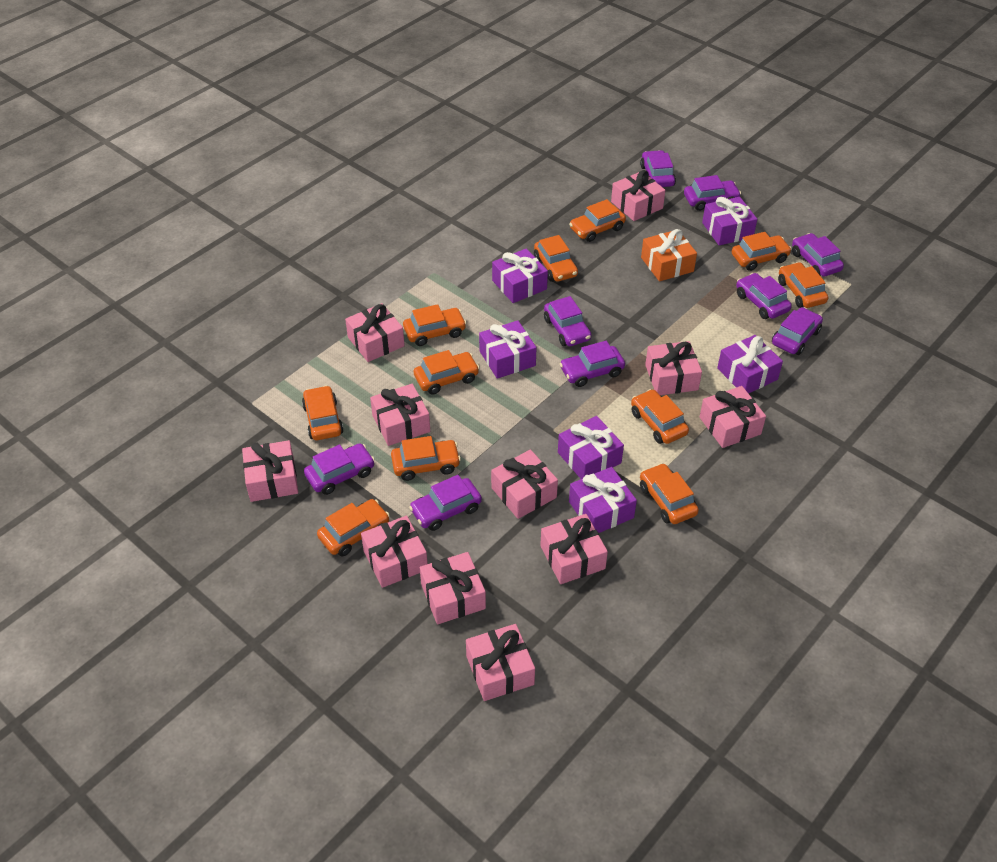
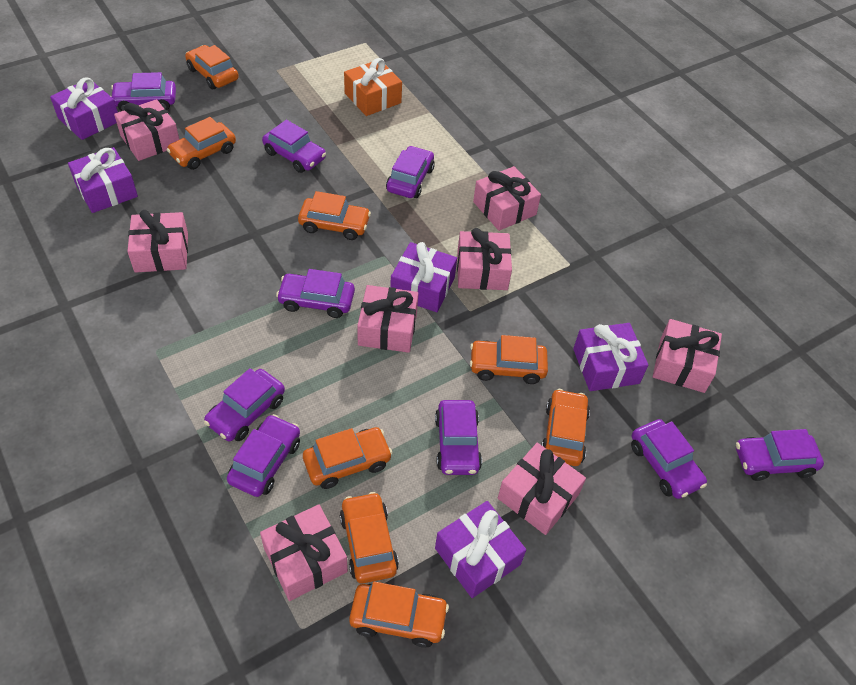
orange car: [302,385,343,440] [317,499,390,556] [391,436,461,481] [403,304,466,346] [414,350,479,395] [534,235,578,282] [569,199,626,242] [631,389,689,444] [640,463,699,524] [732,232,792,271] [778,262,828,308] = 11 -> [167,117,236,170] [185,45,239,89] [298,191,371,240] [303,427,392,489] [340,492,399,583] [349,582,449,648] [470,335,548,384] [541,389,590,466] = 8
pink gift: [242,440,298,502] [345,303,405,362] [361,516,428,588] [370,384,430,446] [420,552,486,624] [466,624,535,701] [491,450,558,519] [540,514,608,584] [611,170,666,221] [645,341,702,395] [700,386,766,448] = 11 -> [114,99,179,161] [127,210,188,273] [260,504,348,601] [357,285,418,353] [457,228,512,290] [473,166,541,231] [498,443,586,535] [653,319,722,393] = 8
purple gift: [479,320,536,379] [492,248,548,303] [558,416,624,479] [569,467,637,533] [702,197,757,245] [717,335,783,394] = 6 -> [50,77,118,140] [68,147,138,213] [390,242,457,312] [435,501,526,598] [573,323,648,391] = 5

